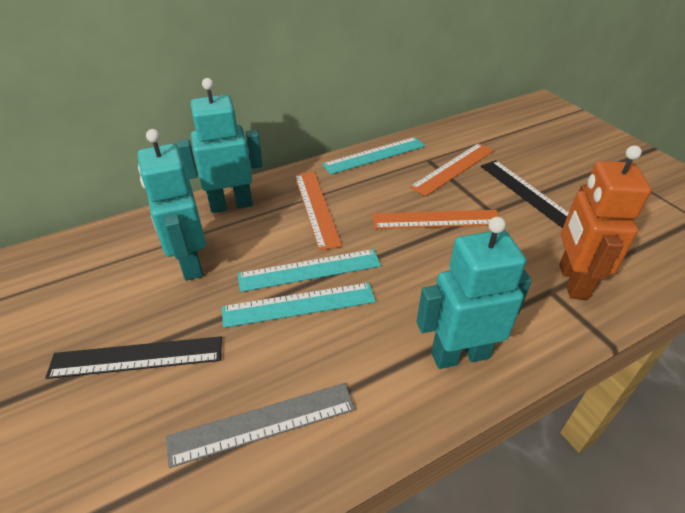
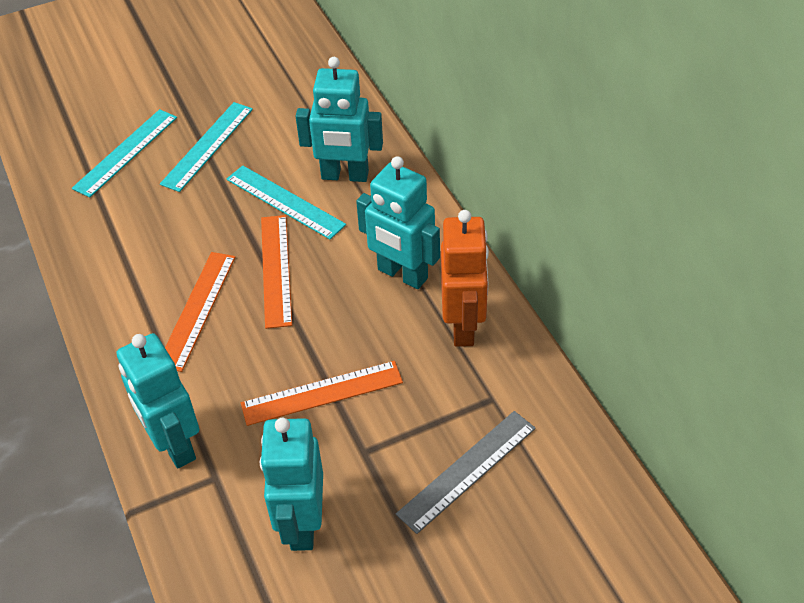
black ruler: [46,336,222,379] [481,160,569,228] = 2 -> none = 0
turquoise robot: [138,129,206,281] [177,78,263,213] [417,217,532,369] = 3 -> [116,333,199,468] [259,418,323,551] [296,57,383,182] [356,156,440,289] = 4

